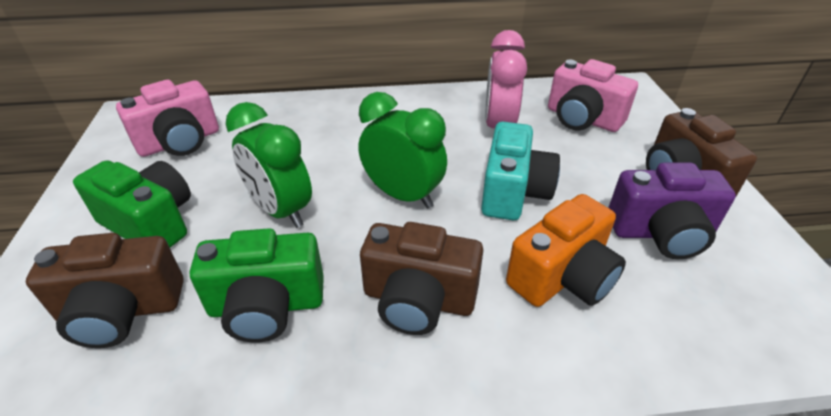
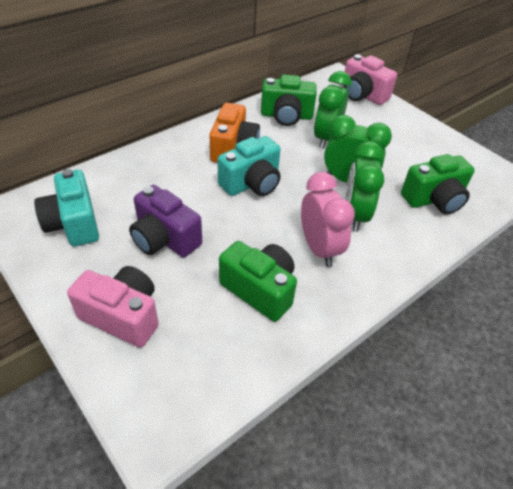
brown camera: [26,233,184,348] [360,222,483,335] [646,108,757,196] = 3 -> none = 0
green camera: [73,160,191,247] [190,228,324,343] = 2 -> [219,241,297,322] [261,75,317,126] [401,154,475,215] = 3
green clock: [226,102,312,228] [358,92,447,209] = 2 -> [314,71,352,149] [324,115,392,183] [345,141,384,232] = 3
turquoise camera: [481,122,560,220] = 1 -> [34,169,99,246] [218,136,281,196] = 2

